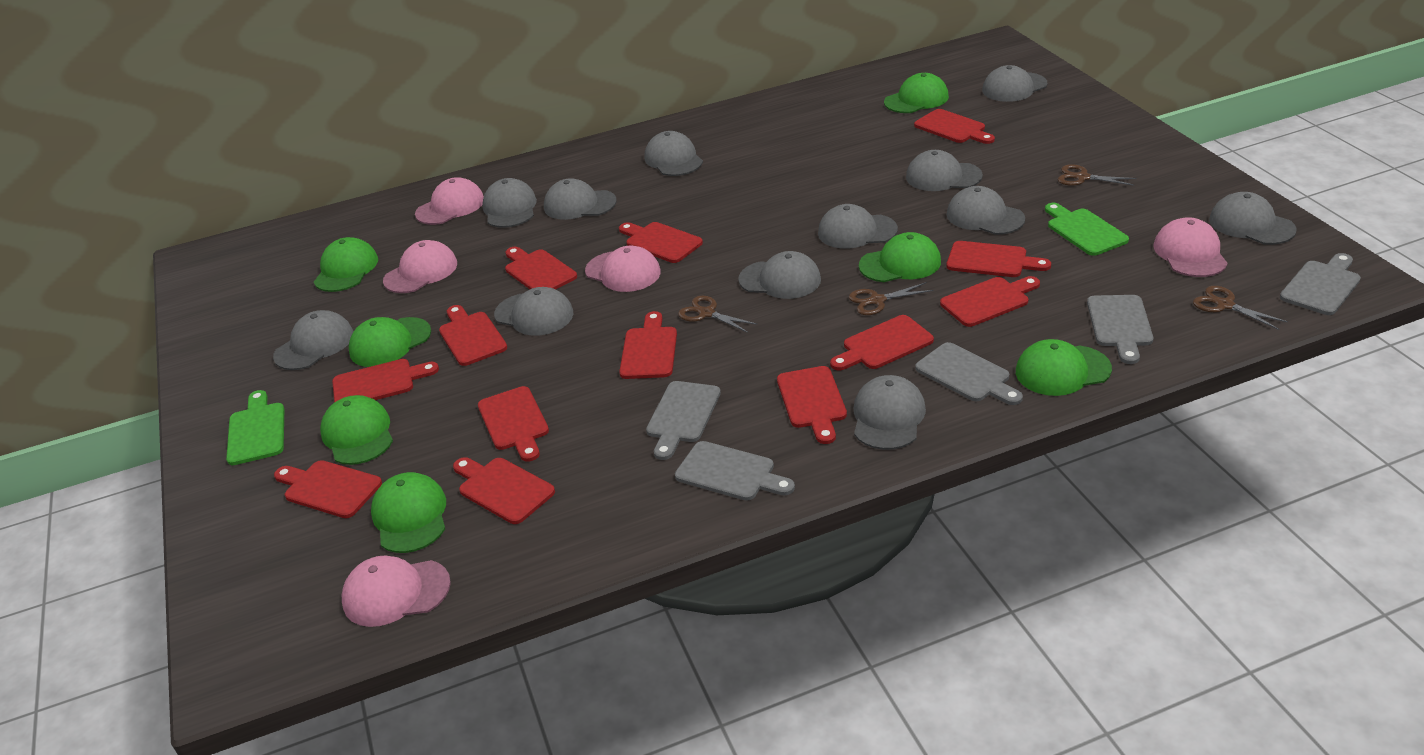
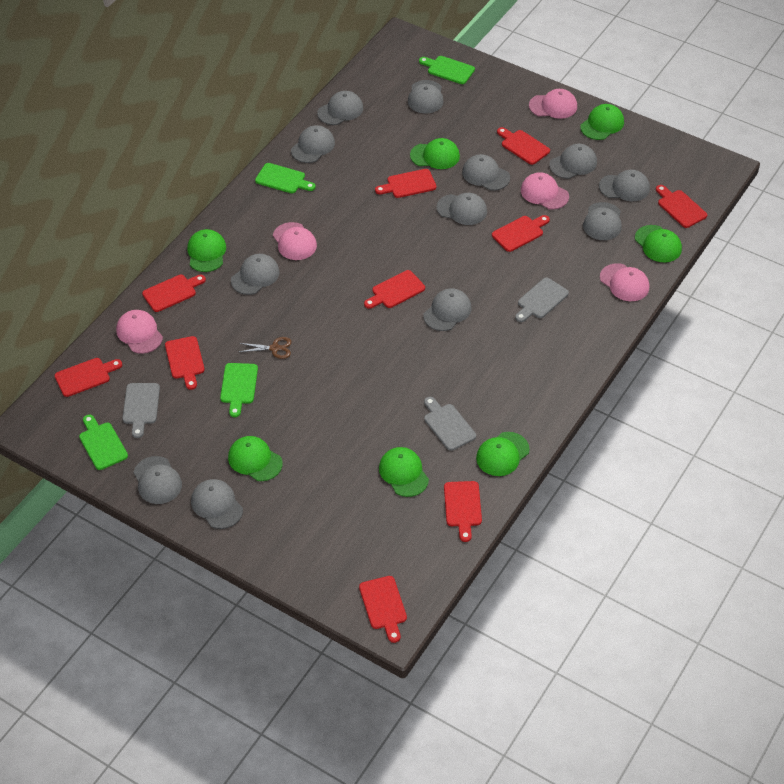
brown scissors: [678,295,758,333] [849,282,934,315] [1057,164,1136,186] [1193,286,1288,330] = 4 -> [239,337,291,359] = 1
green cutting board: [226,390,284,465] [1045,203,1129,256] = 2 -> [79,415,128,470] [220,363,258,417] [255,163,316,193] [419,56,475,84] = 4
grey cutting board: [646,381,721,460] [675,441,795,501] [915,342,1023,405] [1087,295,1153,364] [1280,253,1361,315] = 5 -> [122,383,160,438] [424,397,476,451] [515,278,569,322] = 3
red cutting board: [274,460,382,518] [332,359,439,403] [439,305,507,366] [453,457,555,524] [478,386,549,462] [505,247,577,289] [619,222,703,263] [619,311,677,379] [777,366,847,444] [830,315,934,371] [914,109,995,144] [940,276,1040,327] [947,241,1051,277] = 13 -> [54,358,122,397] [142,275,206,312] [165,336,205,390] [359,576,407,643] [364,270,425,309] [375,169,436,198] [444,481,482,542] [492,215,550,252] [497,127,550,165] [656,185,707,228] = 10

